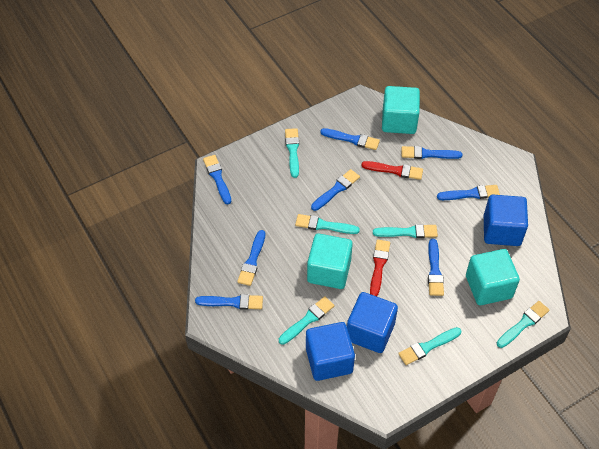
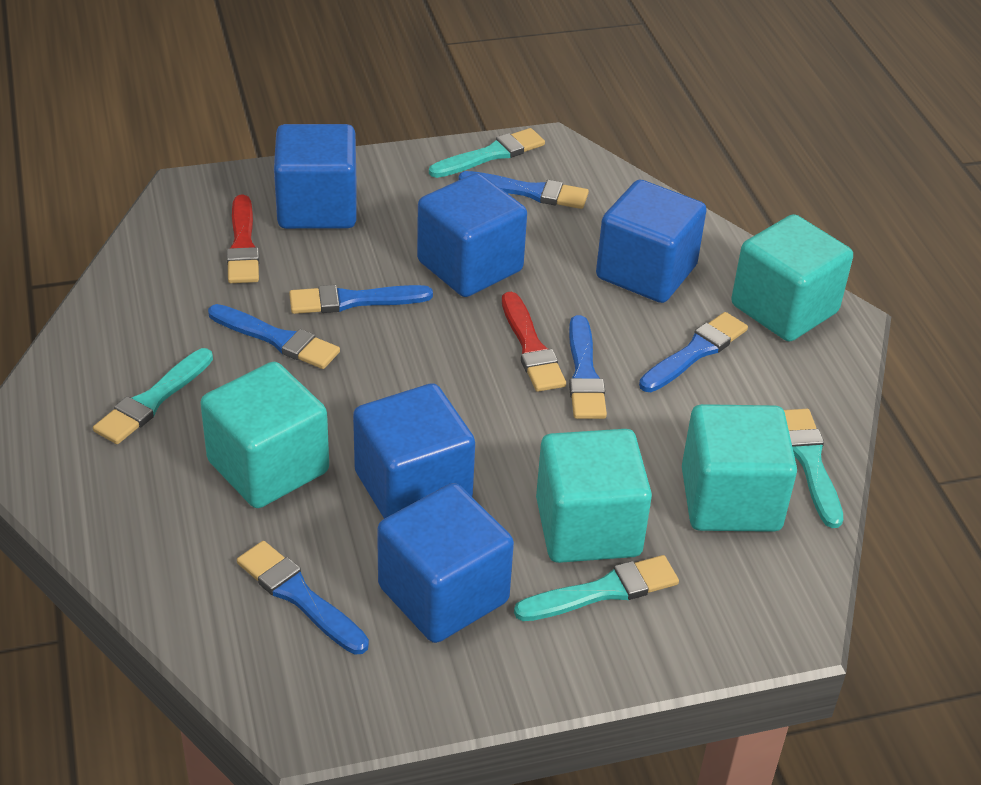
blue brush: [195,294,263,310] [203,155,231,204] [237,230,265,286] [311,169,360,211] [320,128,380,150] [402,146,462,159] [428,239,444,296] [437,185,500,200] = 8 -> [208,304,340,369] [237,541,369,655] [289,285,433,314] [458,171,589,209] [569,315,607,419] [639,312,748,392] = 6
blue cube: [306,322,355,381] [347,292,398,353] [484,195,528,246] = 3 -> [274,124,357,229] [353,383,475,519] [377,483,514,643] [417,173,527,297] [596,180,707,303] = 5
turquoise brush: [279,296,334,345] [285,128,299,178] [295,214,360,234] [373,224,438,238] [398,327,462,365] [497,301,549,348] = 6 -> [93,348,213,444] [429,128,545,178] [514,555,679,621] [784,409,843,528] = 4
turquoise cube: [307,233,353,289] [382,86,420,134] [466,249,520,305] = 3 -> [200,362,329,508] [536,429,652,563] [682,404,797,532] [731,214,853,342] = 4

